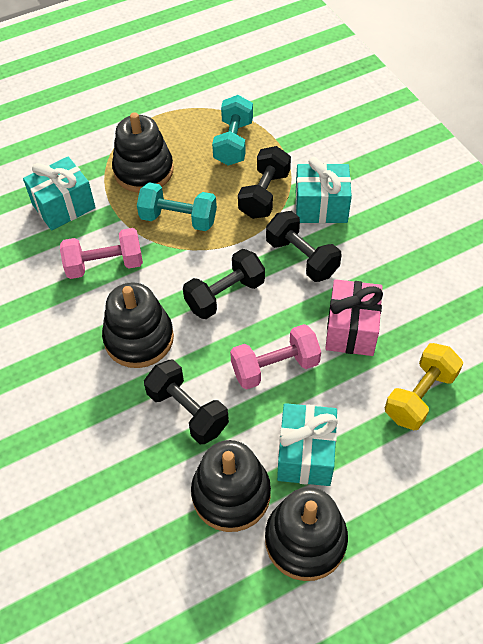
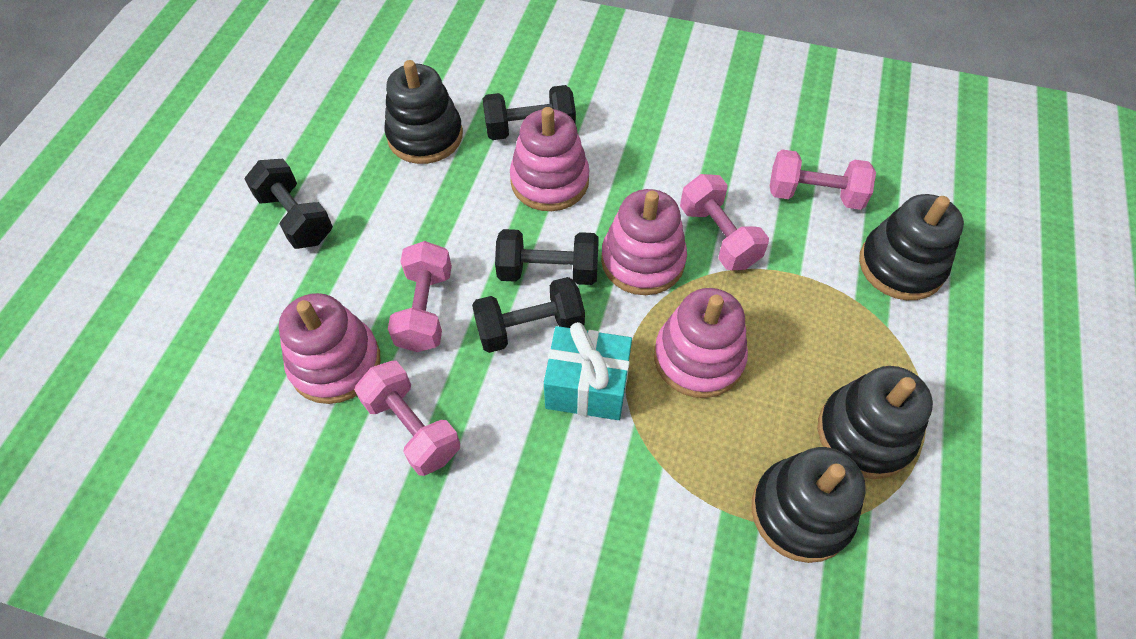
pink dumbbell: [60,228,143,279] [230,324,321,389] = 2 -> [355,361,460,476] [388,241,452,352] [680,174,769,270] [770,150,876,210] = 4
pink gift: [325,279,383,356] = 1 -> none = 0
pink stacking toy: none = 0 -> [278,293,380,404] [510,107,590,211] [601,189,687,295] [654,288,748,398] = 4
turquoise dumbbell: [137,182,217,231] [212,95,253,166] = 2 -> none = 0
turquoise gift: [23,156,96,230] [277,403,338,486] [295,157,352,223] = 3 -> [544,322,632,420] = 1
yellow dumbbell: [385,343,463,430] = 1 -> none = 0

